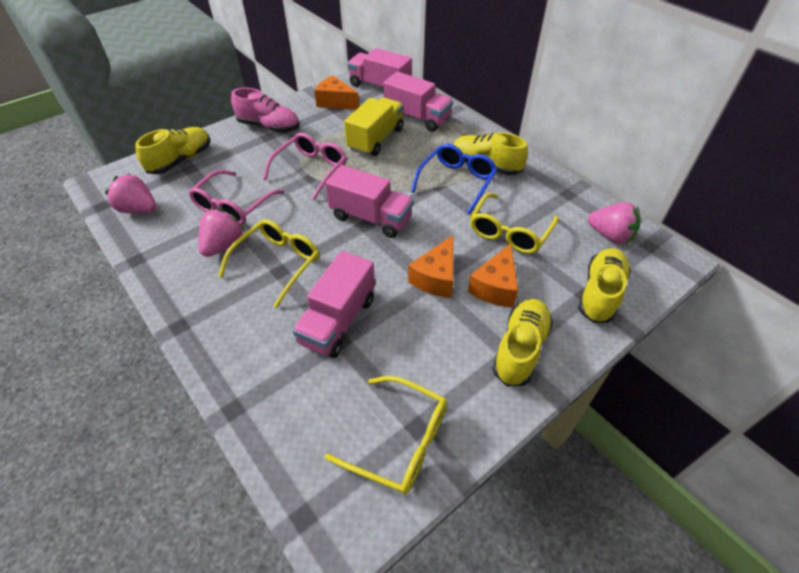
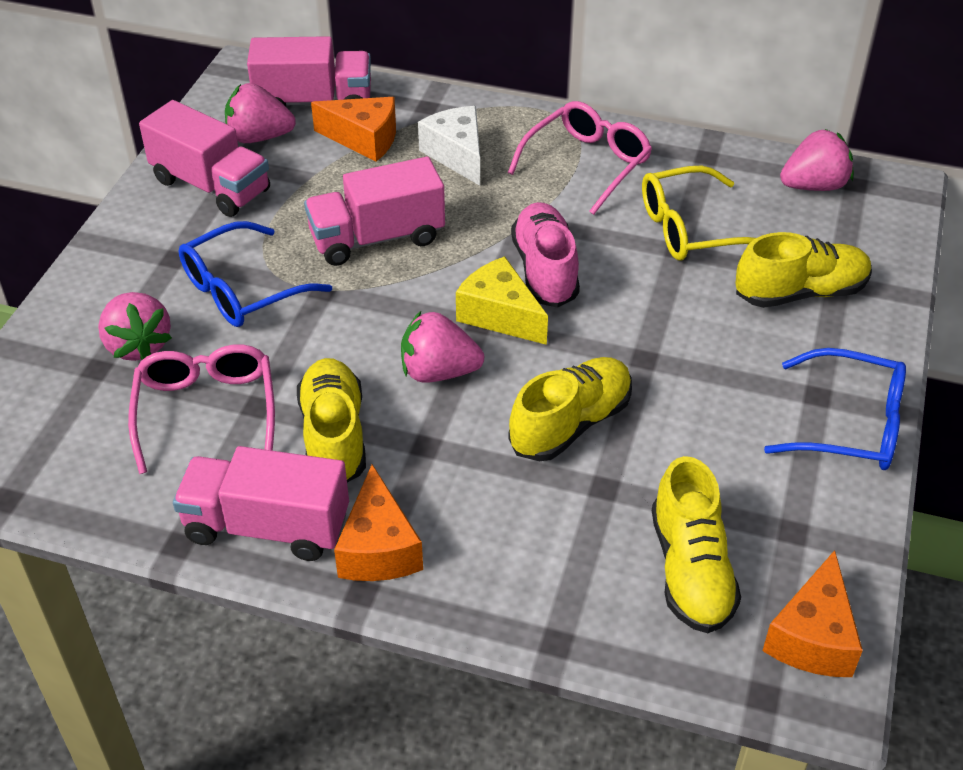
blue glasses: [411,144,498,214] = 1 -> [179,221,332,327] [764,348,906,470] = 2
pink strawberry: [105,173,156,214] [199,209,245,257] [588,202,640,244] = 3 -> [98,292,172,361] [225,83,296,143] [401,311,484,383] [780,129,854,191] = 4
white cheese: none = 0 -> [418,106,480,186] = 1
yellow cheese: none = 0 -> [456,256,548,345] = 1
yellow glasses: [218,219,319,308] [325,376,447,494] [470,193,559,254] = 3 -> [642,165,756,260] = 1
yellow truck: [344,97,404,156] = 1 -> none = 0

